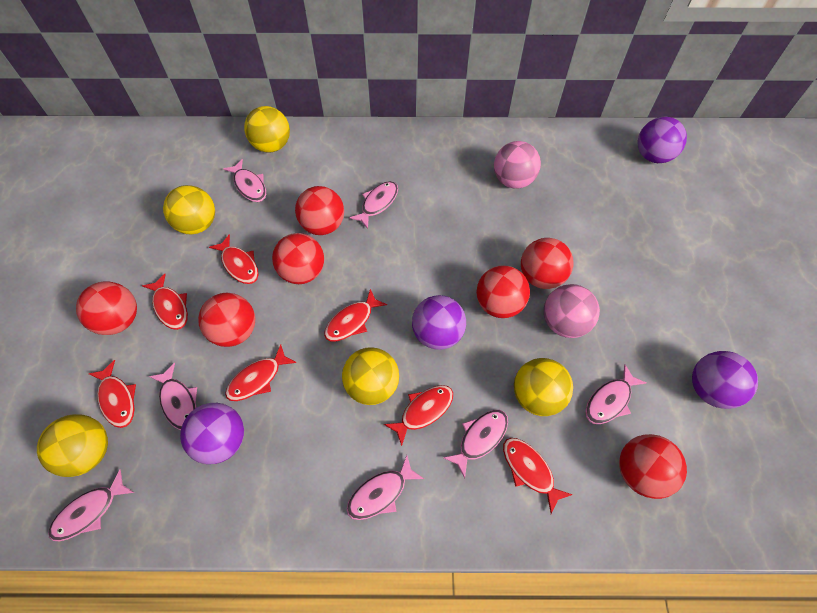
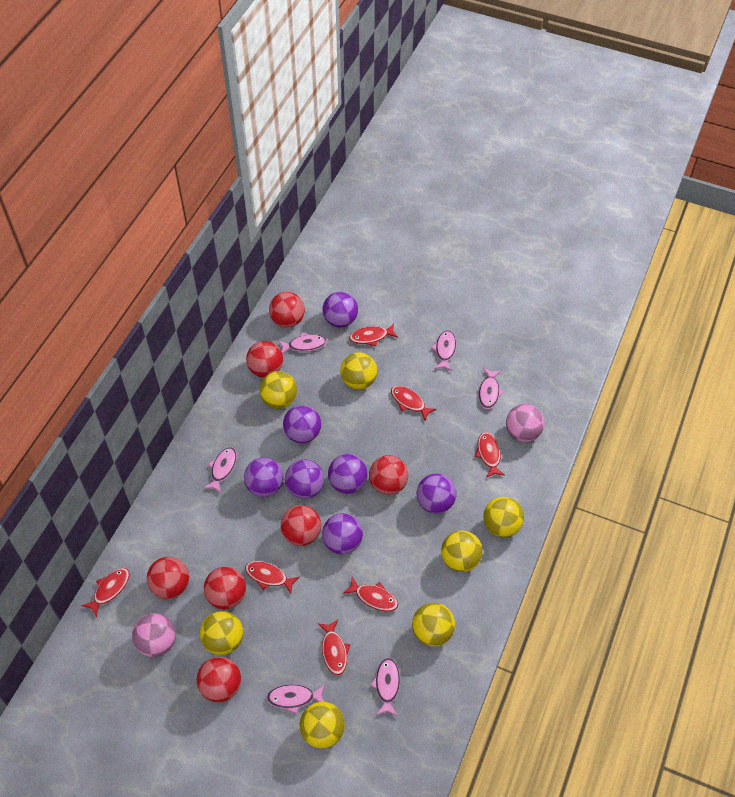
pink fish: [48,469,134,541] [149,363,197,430] [223,159,266,202] [347,455,424,520] [349,181,398,229] [443,410,508,478] [585,364,646,424] = 7 -> [204,447,237,493] [266,684,325,714] [278,332,327,354] [370,658,400,716] [431,330,456,371] [479,368,505,409] = 6
purple ball: [180,403,244,464] [412,295,466,350] [637,117,687,163] [692,351,758,409] = 4 -> [244,457,284,497] [283,405,321,443] [285,459,324,499] [322,513,363,554] [323,292,358,328] [328,454,367,494] [417,474,457,514] = 7
yellow ball: [37,414,108,477] [163,185,215,234] [244,106,290,153] [342,347,399,405] [514,358,573,416] = 5 -> [200,611,243,655] [259,371,297,409] [300,702,345,749] [340,352,377,389] [412,603,455,646] [441,530,483,572] [483,497,524,537] = 7

